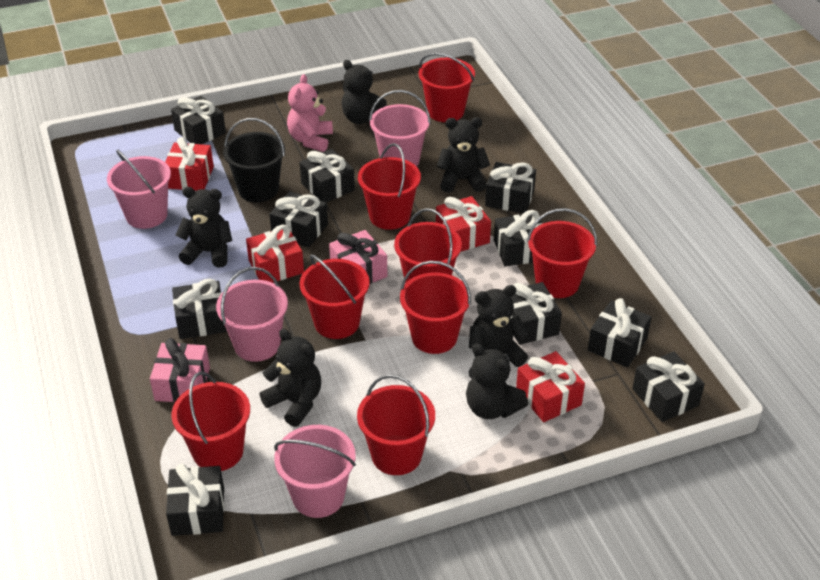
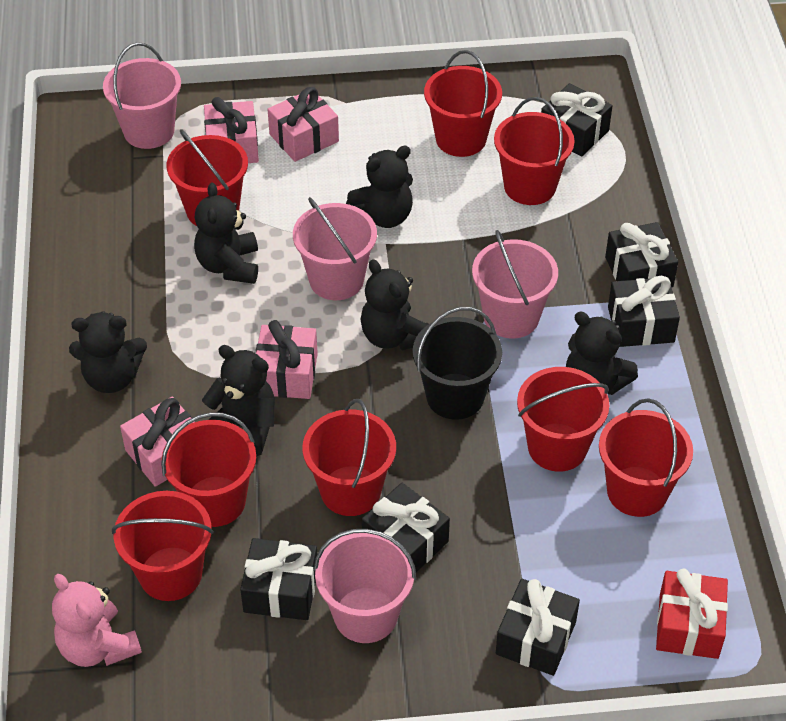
black gift: [166,464,224,536] [171,96,226,144] [172,279,227,339] [269,191,328,248] [300,149,355,203] [485,162,536,213] [494,210,543,266] [511,282,562,345] [588,298,652,367] [632,351,705,422] = 10 -> [240,538,317,620] [362,483,450,572] [496,579,580,676] [541,83,612,156] [605,222,678,287] [608,276,680,347] = 6
pink gift: [150,338,210,403] [329,230,387,284] = 2 -> [120,397,194,487] [204,97,259,163] [256,320,318,399] [268,87,339,162] = 4
red gift: [165,137,214,191] [246,225,304,283] [436,196,491,252] [516,351,585,422] = 4 -> [656,568,728,659] = 1

